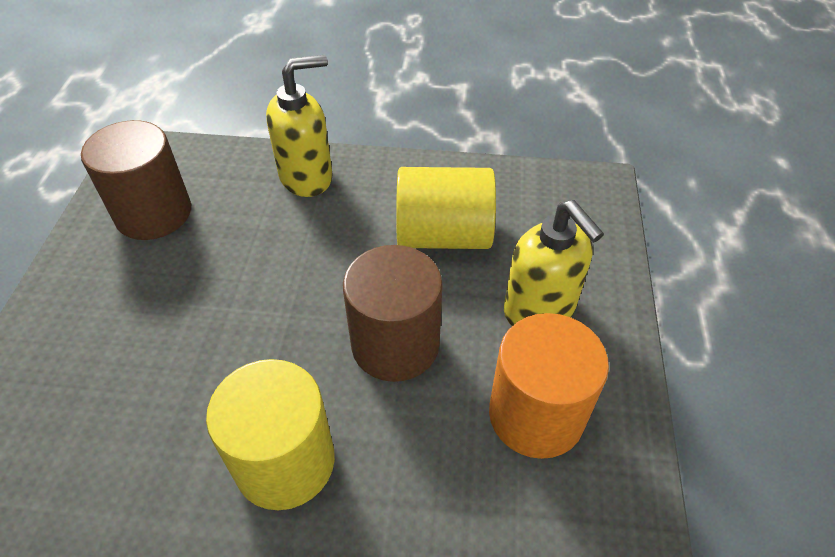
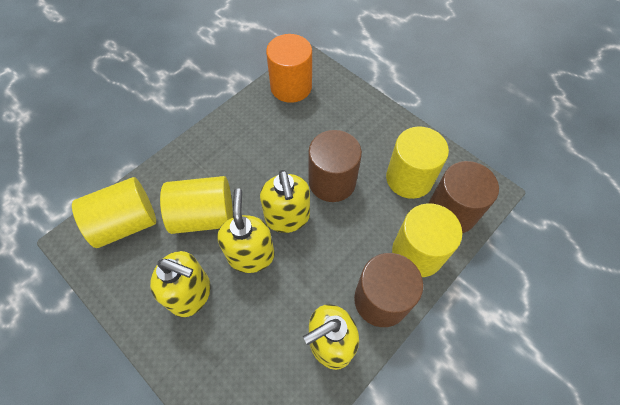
brown cylinder: [81,120,191,240] [343,245,443,382] = 2 -> [308,130,362,202] [354,253,423,327] [429,161,499,233] = 3
yellow cylinder: [206,359,335,510] [396,167,496,249] = 2 -> [72,177,156,248] [160,176,233,234] [386,126,449,199] [392,203,462,277] = 4
yellow soap dispenser: [266,55,333,197] [504,200,604,326] = 2 -> [150,251,210,317] [217,188,275,273] [260,170,310,233] [303,304,359,370] = 4

